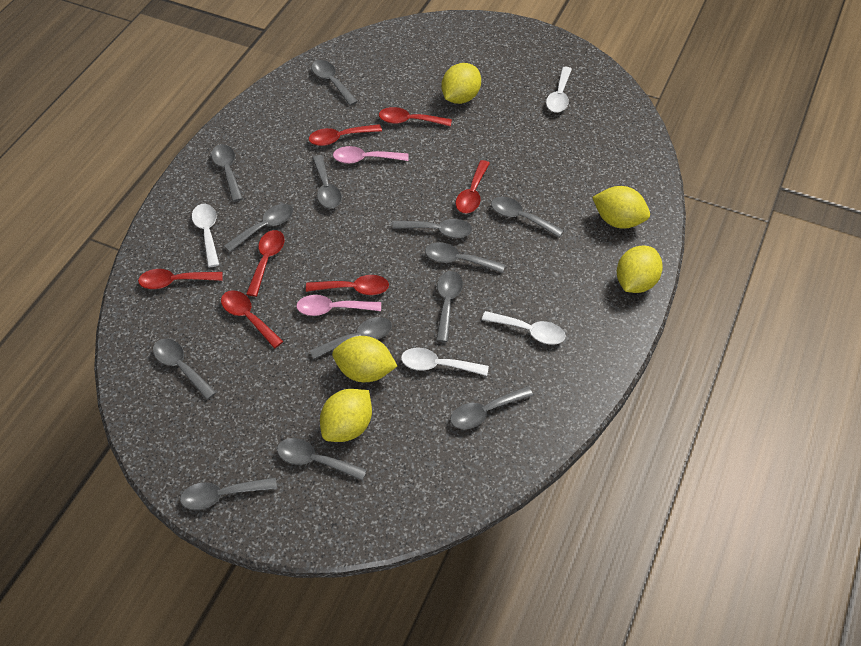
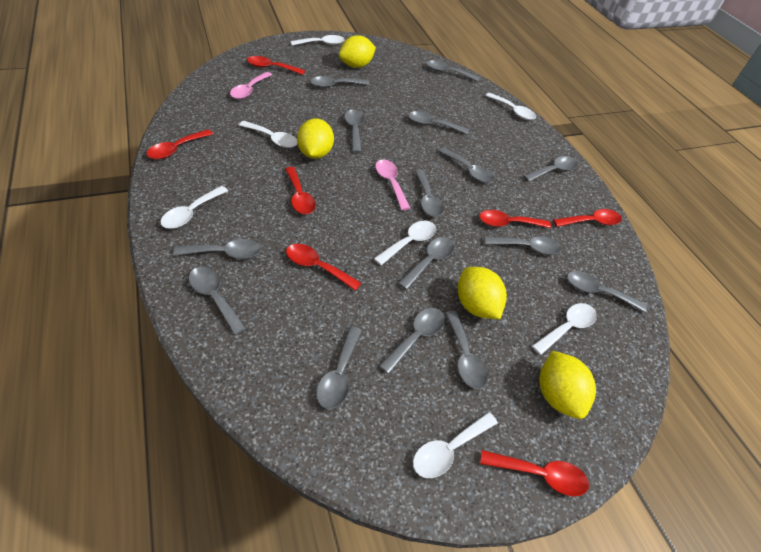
grey spoon: [153,339,217,400] [180,477,277,510] [211,144,243,202] [224,204,293,252] [277,438,367,480] [310,317,392,359] [311,60,358,106] [312,155,342,208] [393,219,472,238] [425,242,505,273] [436,271,463,342] [450,386,533,429] [491,197,564,237] = 13 -> [173,239,261,259] [189,267,246,335] [311,76,369,88] [316,327,362,409] [344,109,364,153] [379,308,445,374] [398,237,454,290] [408,111,469,135] [415,170,444,217] [427,60,480,81] [439,148,494,183] [445,311,488,389] [485,236,562,255] [523,156,578,182] [567,271,647,312] = 15
white spoon: [192,204,219,267] [401,348,489,376] [482,311,566,345] [546,67,572,113] = 4 -> [160,186,228,229] [239,121,297,148] [291,35,345,46] [374,221,436,265] [413,412,498,478] [485,93,536,120] [532,303,597,355] = 7
yellow lemon: [320,389,372,442] [332,336,397,382] [441,63,481,104] [592,186,650,229] [617,245,663,293] = 5 -> [297,118,334,159] [339,35,376,68] [458,267,507,319] [539,351,596,419] = 4

